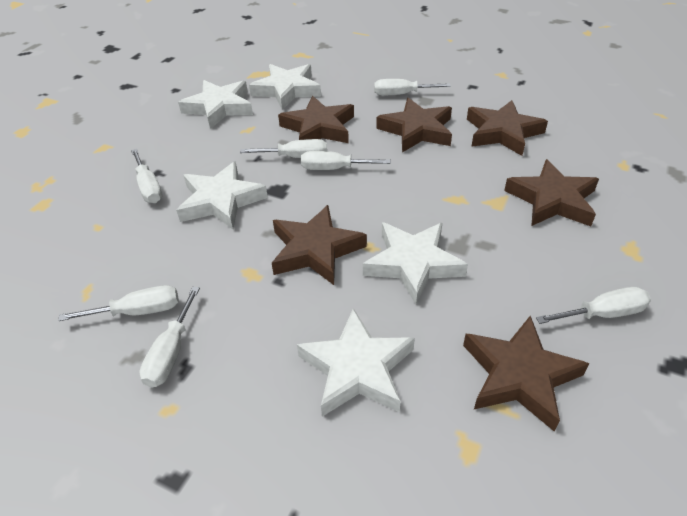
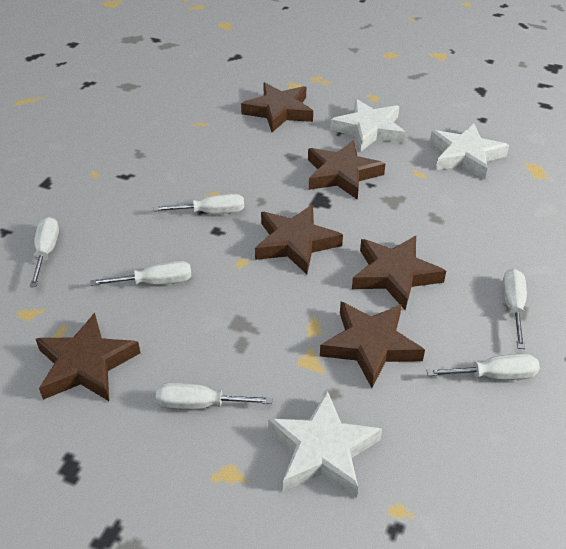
white screwdriver: [58,285,179,321] [131,149,163,203] [139,287,200,388] [240,139,327,158] [301,151,391,170] [374,79,451,95] [536,287,651,324] = 7 -> [30,217,59,287] [91,261,192,286] [154,194,244,214] [156,382,273,410] [426,354,540,380] [503,269,527,349] = 6
white star: [176,161,268,230] [178,80,253,129] [249,64,321,110] [297,308,415,417] [363,222,468,304] = 5 -> [268,391,382,498] [330,99,405,152] [430,124,509,180] = 3

